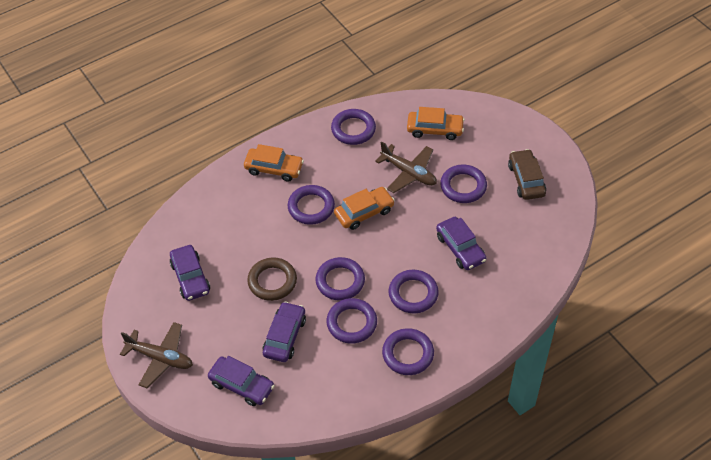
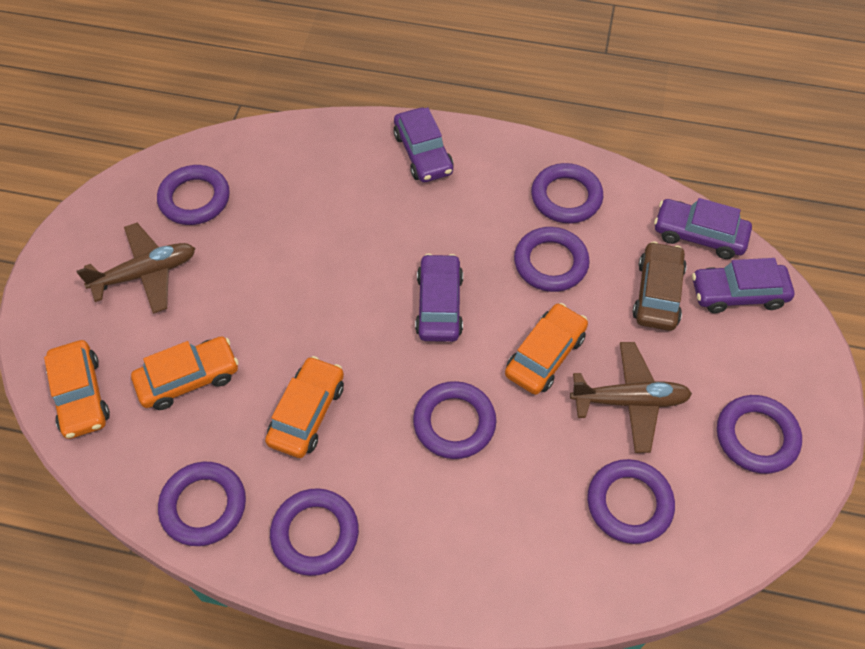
brown ring: [247,258,297,301] = 1 -> none = 0
orange car: [244,144,304,182] [334,187,395,230] [407,107,465,140] = 3 -> [44,340,110,439] [131,336,239,410] [265,356,344,458] [505,303,588,395] = 4
purple ring: [288,185,335,225] [315,257,365,300] [327,298,377,344] [331,109,376,145] [382,328,434,375] [389,270,439,313] [440,165,487,203] = 7 -> [157,165,230,225] [158,462,246,546] [270,488,359,576] [413,381,496,459] [514,227,590,292] [531,163,603,223] [587,459,675,544] [717,395,802,474] = 8

